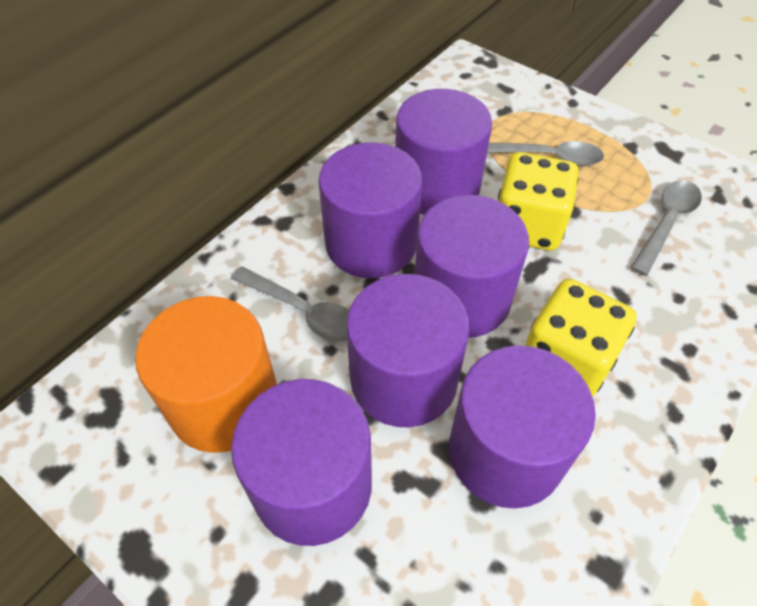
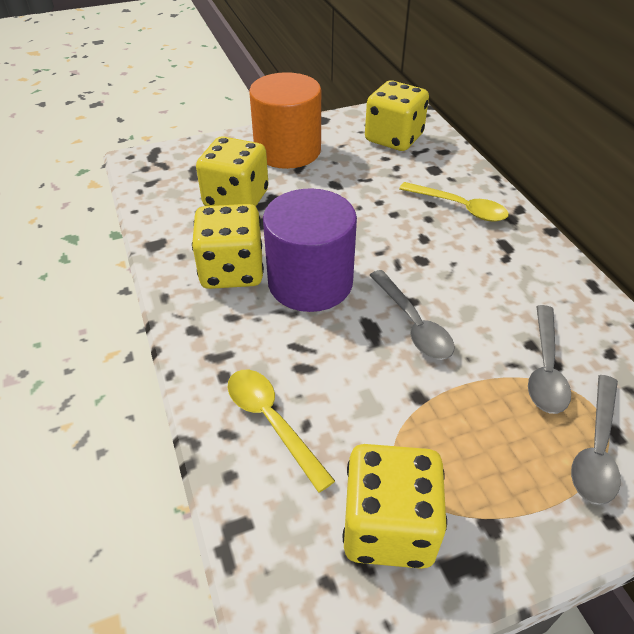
purple cylinder: [231,379,372,546] [318,142,422,278] [346,274,470,427] [395,89,492,215] [414,195,529,338] [449,345,596,508] = 6 -> [263,188,357,312] = 1
yellow dice: [498,152,579,251] [525,279,637,397] = 2 -> [192,204,264,289] [196,136,269,206] [343,444,447,569] [365,81,429,151] = 4
yellow spoon: none = 0 -> [227,370,335,493] [399,182,509,222] = 2

